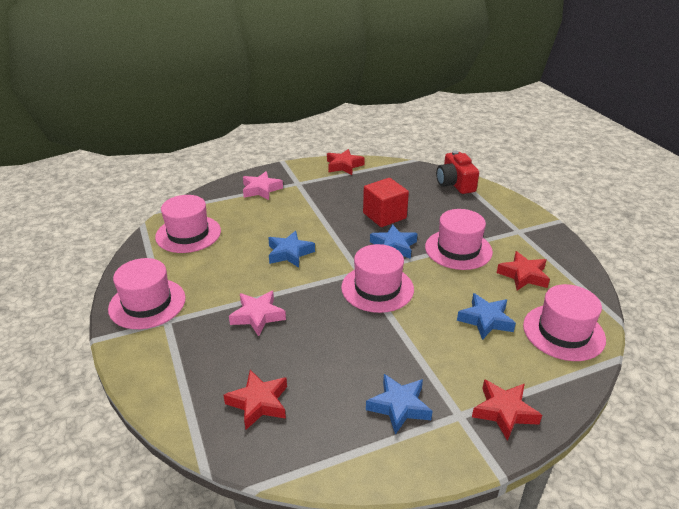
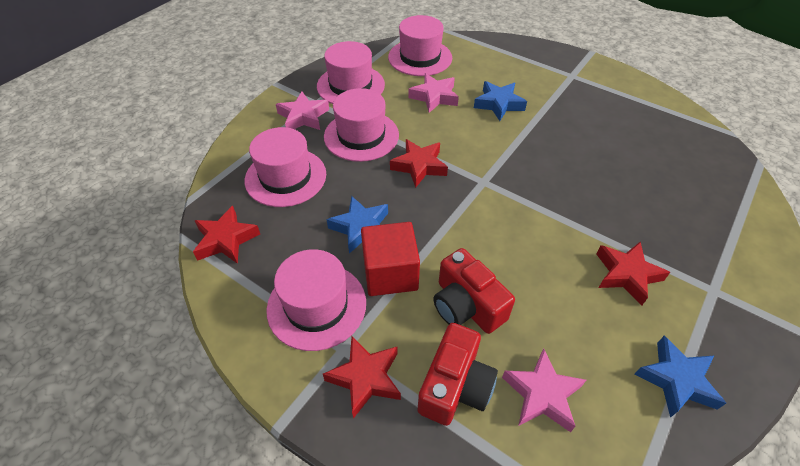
blue star: [268,231,315,267] [366,374,433,435] [370,224,417,259] [457,293,516,340] = 4 -> [326,196,388,254] [474,81,527,121] [634,336,726,418] = 3
pink star: [229,291,286,336] [243,171,283,200] = 2 -> [276,92,329,130] [408,73,459,113] [502,349,586,432] = 3
red camera: [436,150,479,194] = 1 -> [417,323,498,426] [433,248,515,334] = 2

